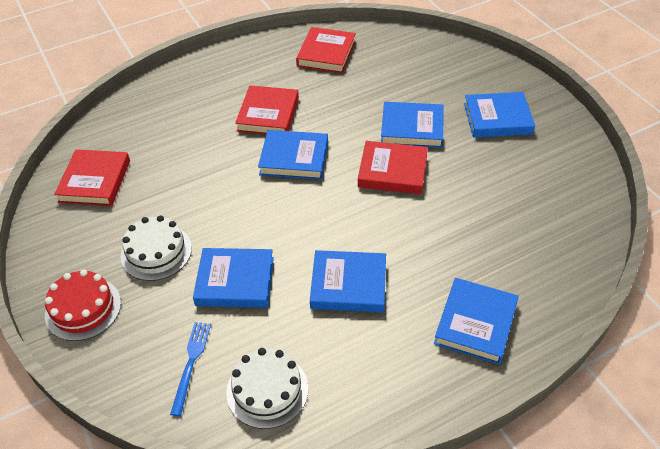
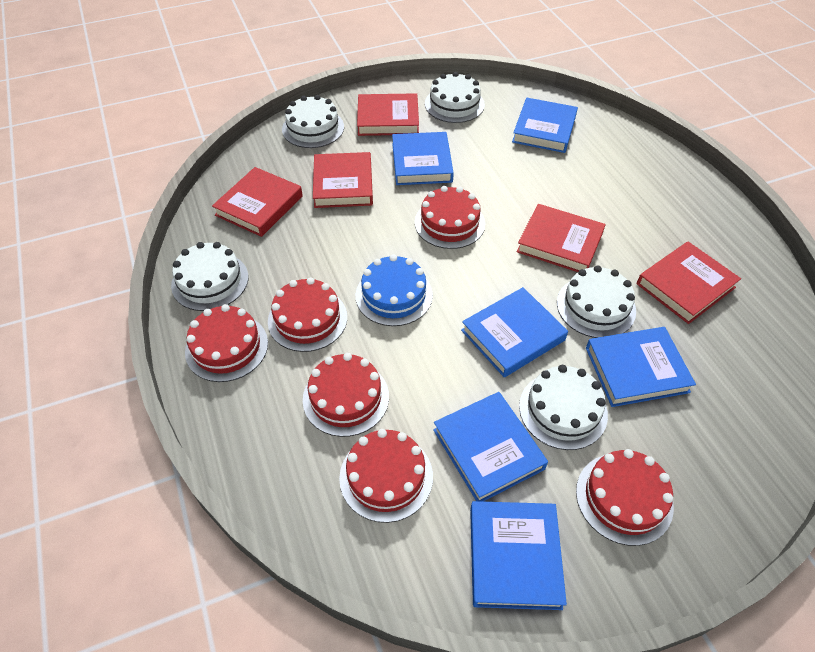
blue cake: none = 0 -> [356,255,433,326] = 1
blue fork: [170,322,211,416] = 1 -> none = 0
red book: [54,149,130,206] [235,85,299,135] [296,27,356,73] [358,141,428,194] = 4 -> [212,167,303,237] [313,152,373,208] [357,93,419,136] [516,204,606,272] [637,241,741,324] = 5
red cake: [45,269,121,341] = 1 -> [185,304,268,382] [268,277,347,352] [303,353,389,437] [339,429,433,523] [415,186,485,249] [576,449,674,546] = 6
white cake: [121,215,192,281] [226,348,309,429] = 2 -> [171,242,248,311] [282,95,344,148] [425,72,485,123] [519,365,608,450] [557,265,636,338] = 5

